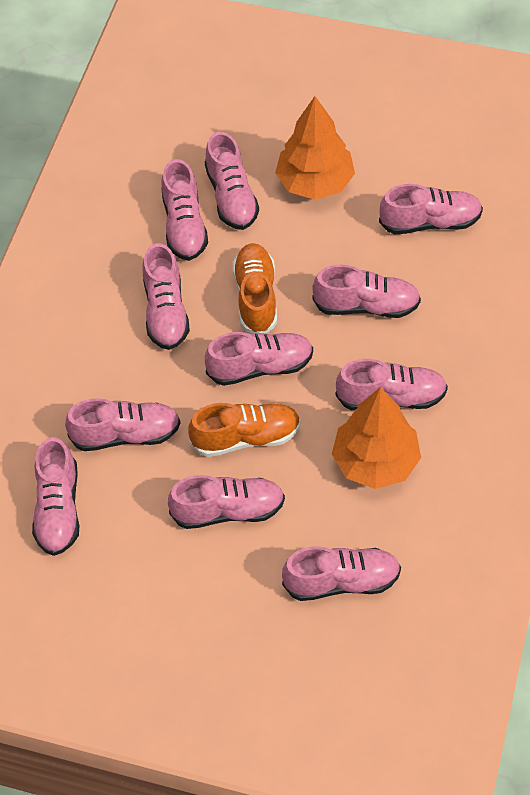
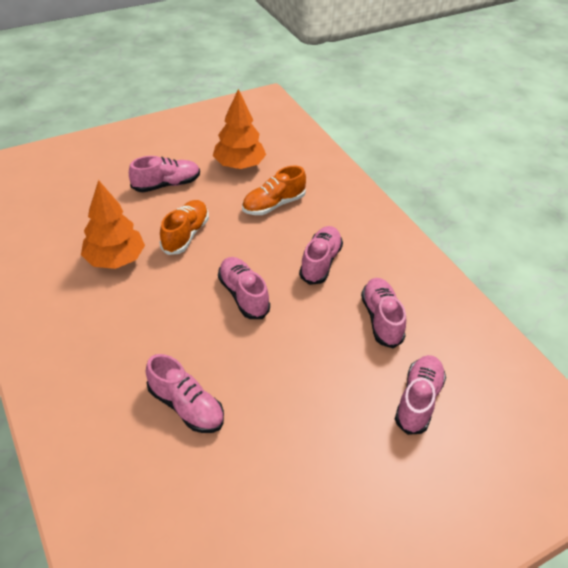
pink shoe: [32,437,79,556] [65,398,180,451] [143,243,190,350] [161,159,208,261] [168,475,285,529] [205,132,259,230] [205,332,313,386] [282,546,401,601] [312,265,421,318] [336,359,448,410] [379,184,483,234] = 11 -> [129,156,200,192] [146,354,224,433] [218,257,270,319] [299,226,343,285] [361,278,406,348] [395,355,446,435] = 6

